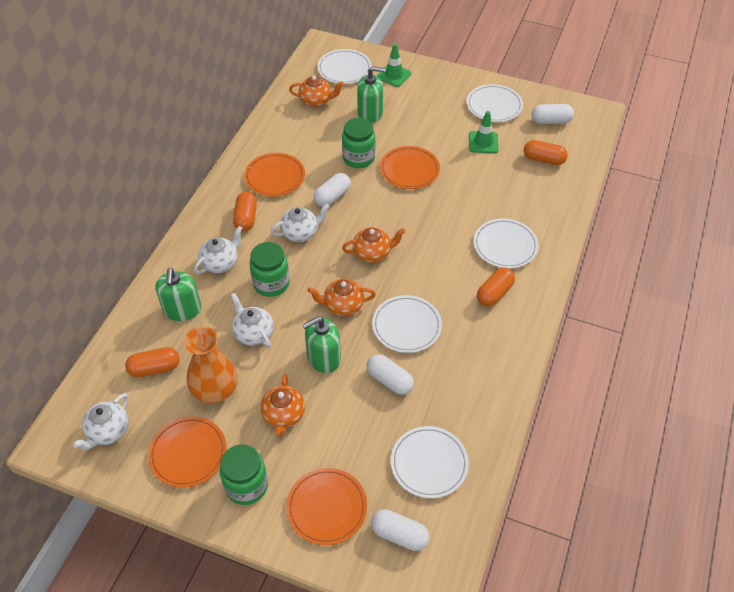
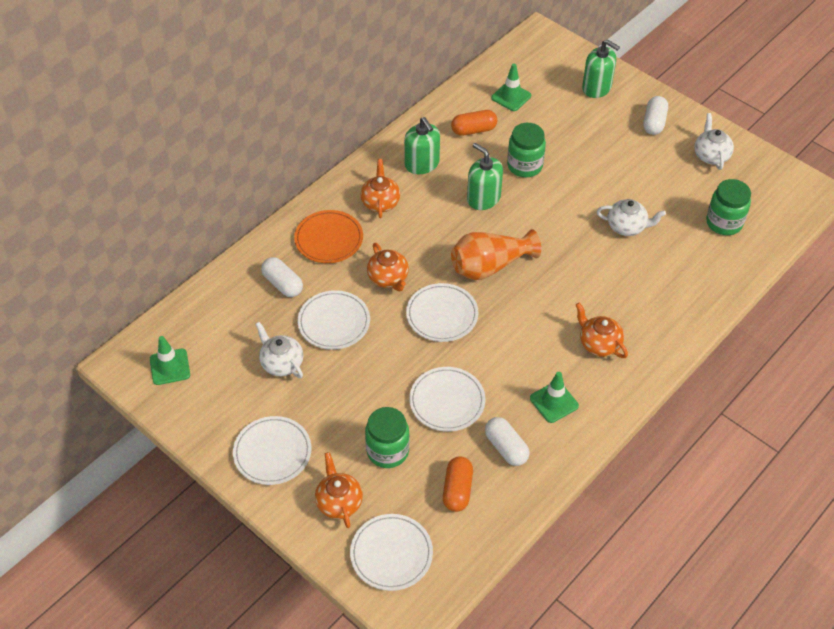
green traffic cone: [377,44,411,87] [469,111,499,153] = 2 -> [150,336,190,385] [491,64,531,111] [530,372,579,423] = 3
orange capsule: [125,347,179,377] [233,192,257,232] [477,267,515,307] [524,140,568,165] = 4 -> [443,456,473,512] [451,110,497,136] = 2
orange plate: [148,416,227,488] [244,153,305,197] [287,468,367,545] [380,146,440,189] = 4 -> [294,210,363,263] = 1
white capsule: [314,173,351,207] [367,354,414,395] [371,509,429,551] [532,104,574,124] = 4 -> [261,257,303,297] [485,417,530,466] [643,96,668,135] = 3
white teapot: [73,393,129,450] [194,226,242,274] [231,293,274,348] [270,204,330,242] = 4 -> [255,322,303,378] [597,199,666,236] [694,113,734,170] = 3

